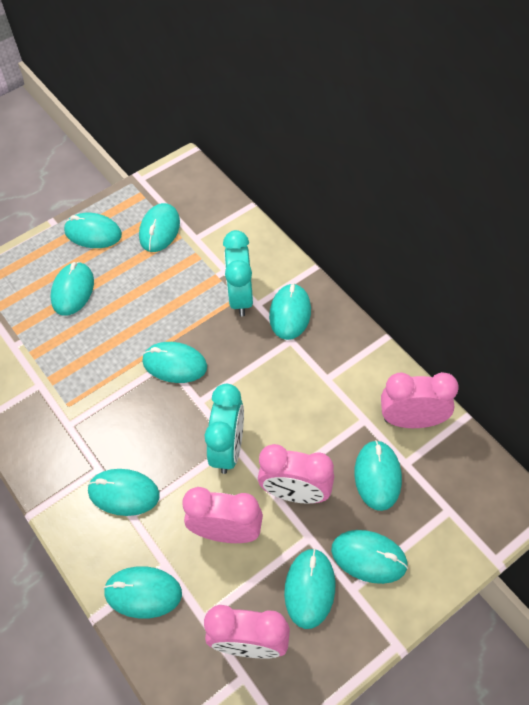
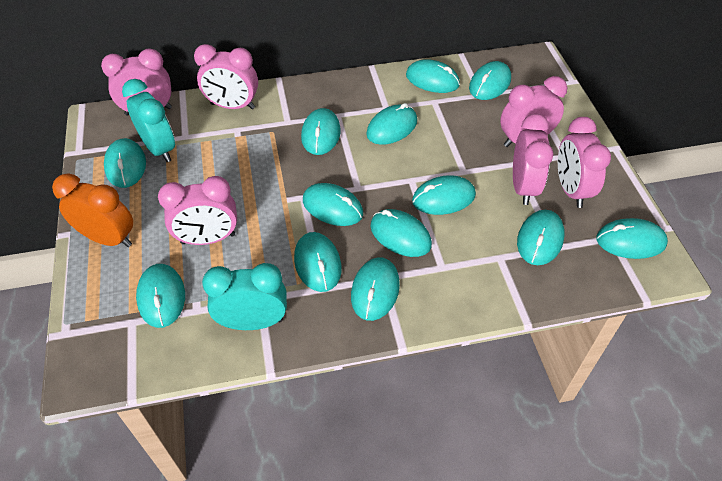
orange clock: none = 0 -> [52,173,133,247] = 1
pink clock: [182,487,263,543] [204,605,290,659] [258,444,334,504] [381,372,459,428] = 4 -> [101,49,172,116] [158,176,237,245] [194,44,258,109] [500,76,567,147] [513,114,553,205] [558,117,611,208] = 6
turquoise mouse: [50,262,94,316] [64,213,122,248] [87,469,160,516] [103,566,182,619] [139,203,180,252] [142,342,207,383] [269,283,311,340] [284,548,335,629] [331,530,408,584] [354,440,402,511] = 10 -> [104,138,146,188] [136,264,185,328] [294,232,342,292] [301,108,341,155] [303,183,363,226] [351,257,400,321] [366,103,417,145] [370,209,432,257] [406,59,460,93] [412,175,476,215] [469,61,511,100] [517,210,565,265] [597,218,668,259] = 13

